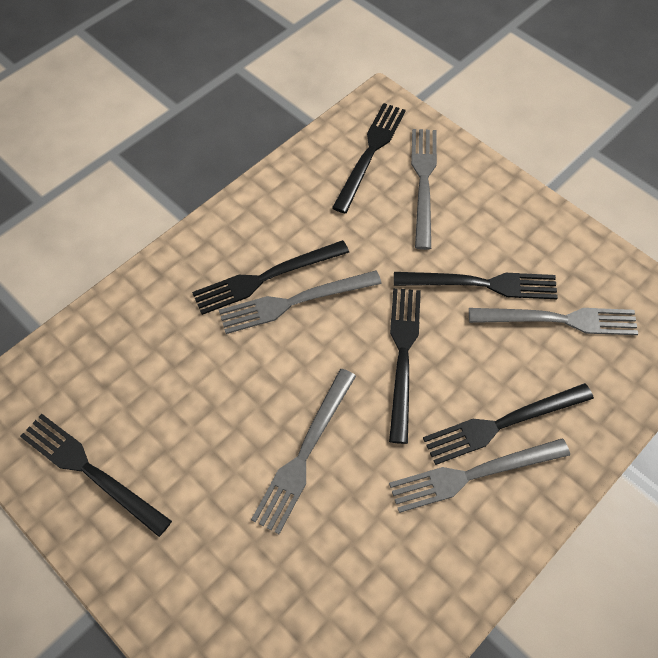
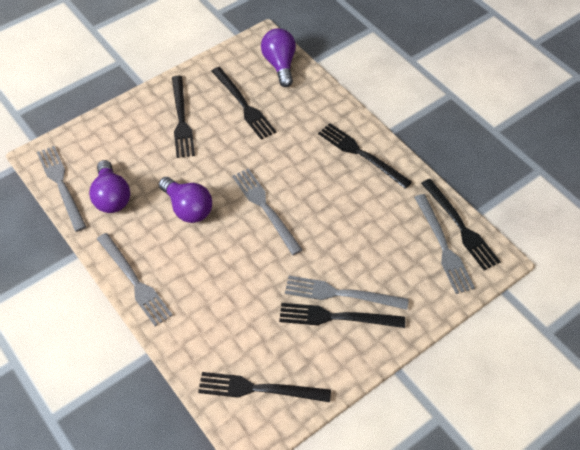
purple light bulb: none = 0 -> [89,160,130,213] [159,177,212,223] [261,28,296,87] = 3

